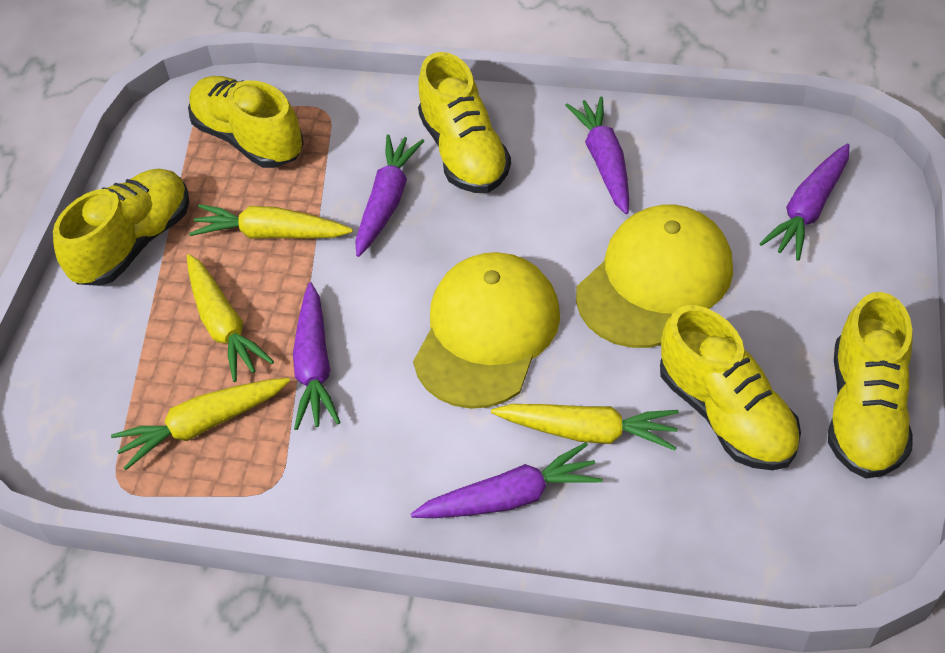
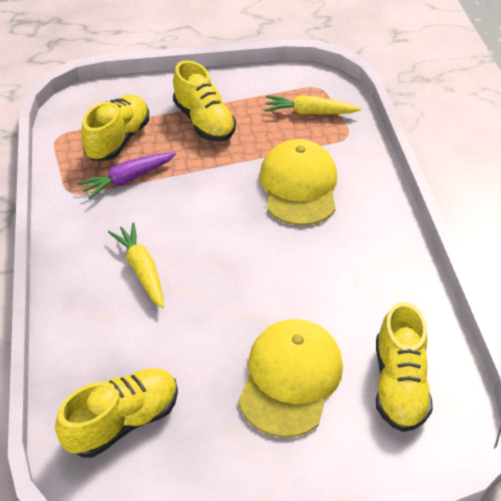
purple carrot: [293,282,341,430] [355,134,424,257] [411,442,603,518] [565,96,629,214] [759,144,850,261] = 5 -> [77,152,176,199] = 1
yellow carrot: [111,378,290,470] [187,254,274,382] [189,204,353,239] [491,404,679,450] = 4 -> [108,223,164,308] [265,95,361,114] = 2
yellow shoe: [53,169,189,286] [188,76,304,168] [418,52,511,193] [660,305,801,470] [828,292,913,479] = 5 -> [55,369,178,458] [81,95,149,161] [173,60,236,142] [376,302,433,432] = 4

